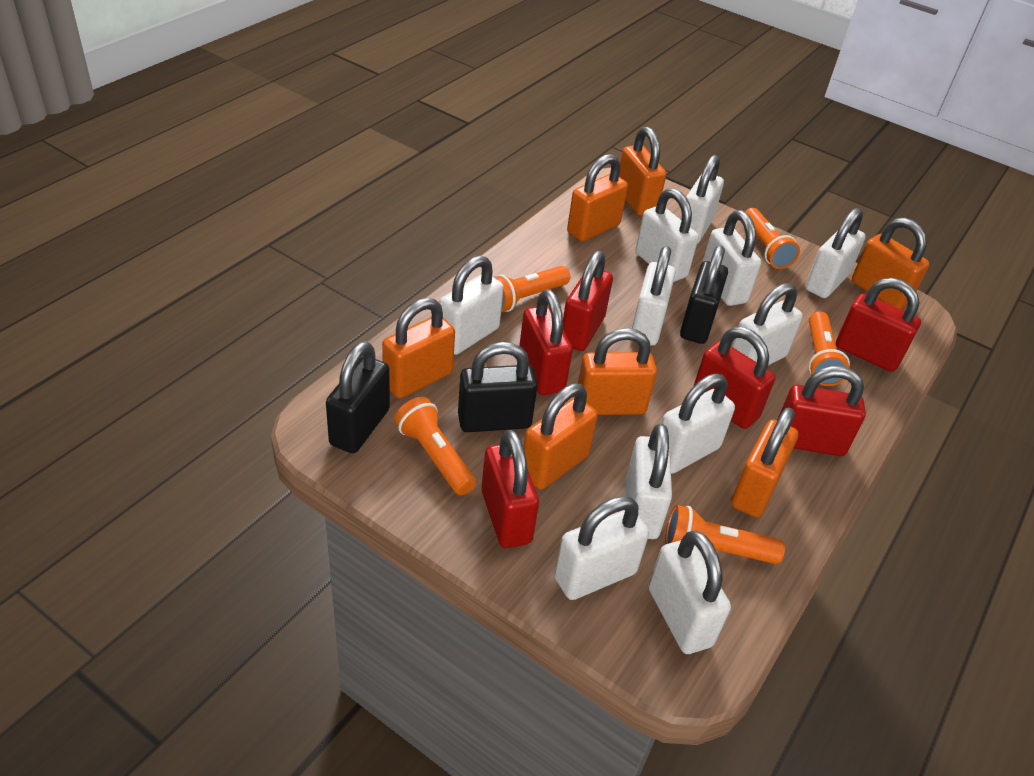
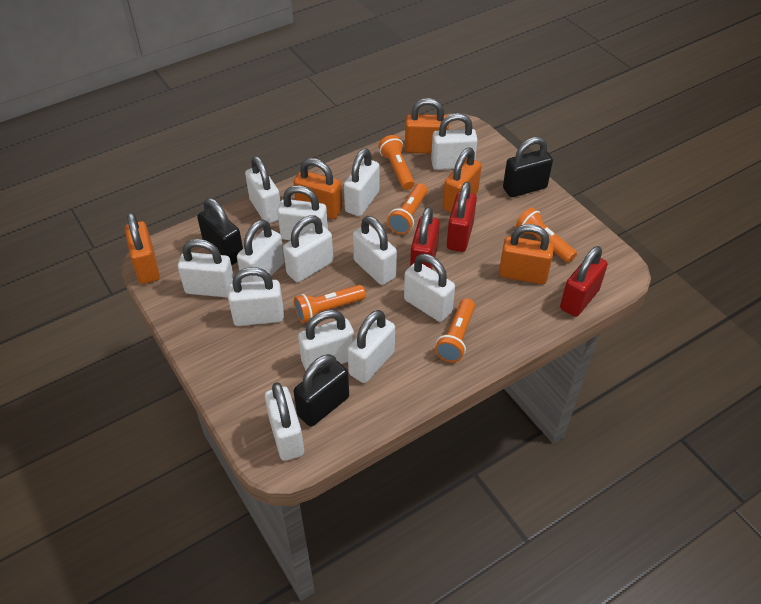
orange padlock: [382,298,455,399] [523,384,598,490] [567,154,628,242] [578,328,657,415] [619,127,666,216] [731,408,798,518] [852,218,930,309] = 7 -> [125,212,160,284] [294,158,342,219] [405,98,449,154] [443,148,482,213] [499,224,554,284] = 5
red padlock: [481,430,539,548] [519,289,573,395] [563,251,613,351] [694,327,775,429] [777,366,866,456] [836,278,921,372] = 6 -> [410,207,440,269] [447,182,477,252] [560,246,608,317] = 3
white padlock: [439,256,504,355] [554,496,649,600] [625,423,672,539] [632,246,676,346] [636,188,699,282] [649,530,731,654] [661,374,735,474] [680,155,724,244] [703,210,761,306] [731,283,803,365] [805,208,866,298] = 11 -> [178,239,234,298] [228,267,284,326] [237,219,285,283] [245,156,280,224] [265,382,304,461] [277,185,328,240] [283,215,333,282] [298,310,355,371] [344,148,380,216] [347,310,395,383] [353,216,397,285] [404,254,455,322] [431,113,478,170] = 13

